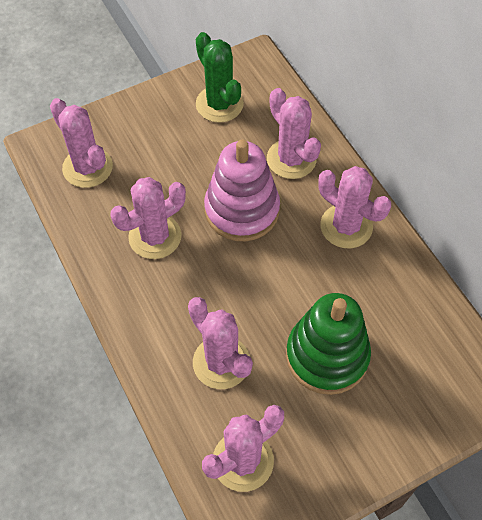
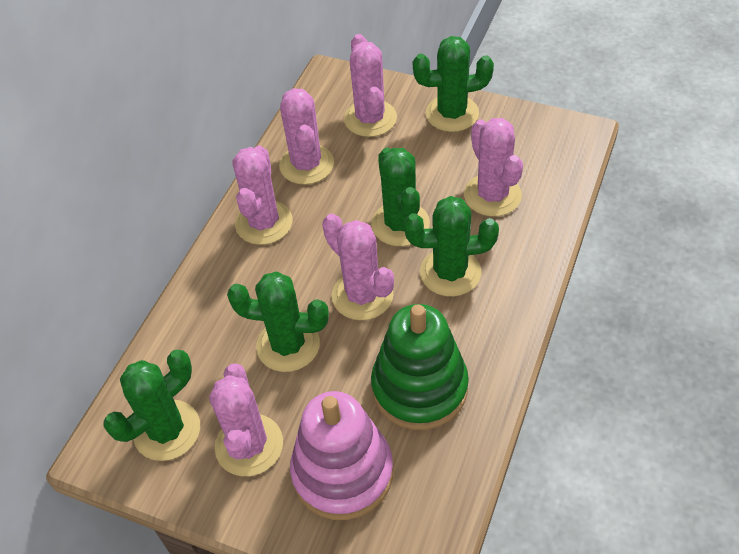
green cactus: [196,32,244,123] = 1 -> [104,350,200,461] [227,271,329,372] [371,148,430,246] [404,196,499,297] [413,36,494,132] = 5

